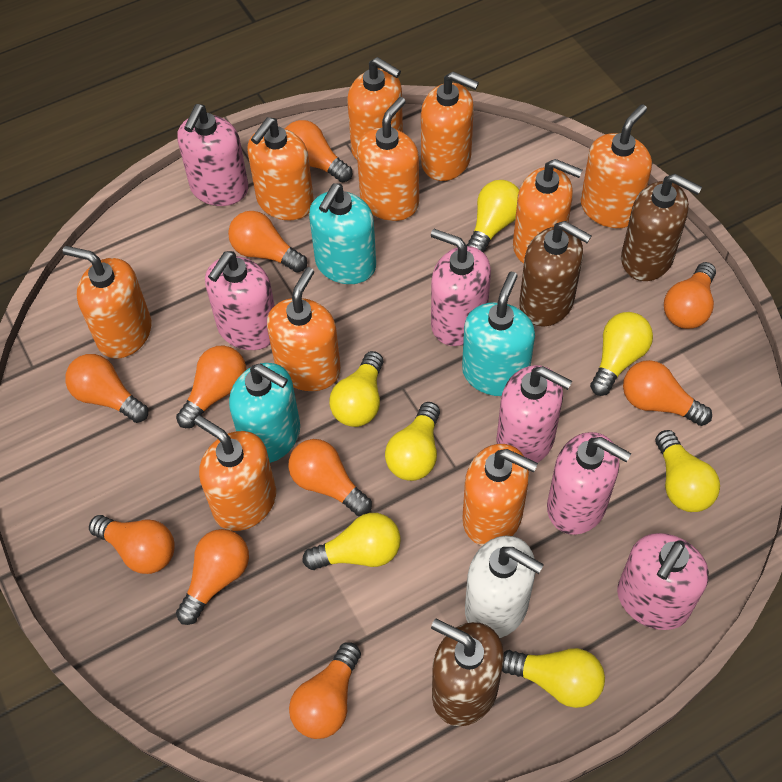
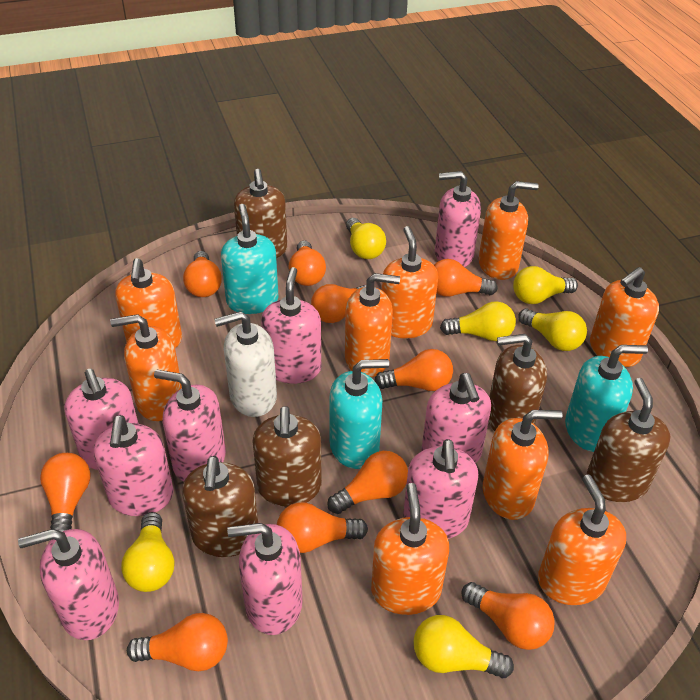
brown soap dispenser: [431,619,504,726] [519,221,592,327] [621,174,702,281] = 3 -> [182,456,258,557] [234,169,287,258] [252,406,322,507] [489,334,547,431] [586,378,670,502] = 5
orange soap dispenser: [63,246,151,359] [194,416,276,531] [247,117,314,220] [267,267,341,391] [347,57,403,160] [357,97,419,221] [421,72,479,181] [462,444,538,546] [513,159,582,264] [581,104,652,228] = 10 -> [110,314,182,421] [115,258,182,348] [345,273,400,377] [371,483,449,615] [381,226,438,339] [479,181,539,280] [483,410,563,520] [538,475,626,605] [590,267,659,367] = 9
pink soap dispenser: [177,104,249,206] [205,251,275,350] [431,229,491,346] [496,365,572,463] [547,432,631,535] [617,533,709,630] = 6 -> [18,529,119,640] [64,369,138,470] [93,415,174,516] [154,369,226,481] [227,523,303,635] [261,267,321,384] [403,439,478,539] [421,373,491,463] [435,171,481,267] = 9
yellow light bulb: [302,513,401,570] [329,351,383,427] [385,402,440,481] [467,180,519,253] [502,648,605,708] [590,312,653,396] [655,430,720,512] = 7 -> [121,512,174,592] [346,218,386,259] [414,615,514,678] [440,301,516,341] [513,266,578,304] [518,309,587,351] = 6

